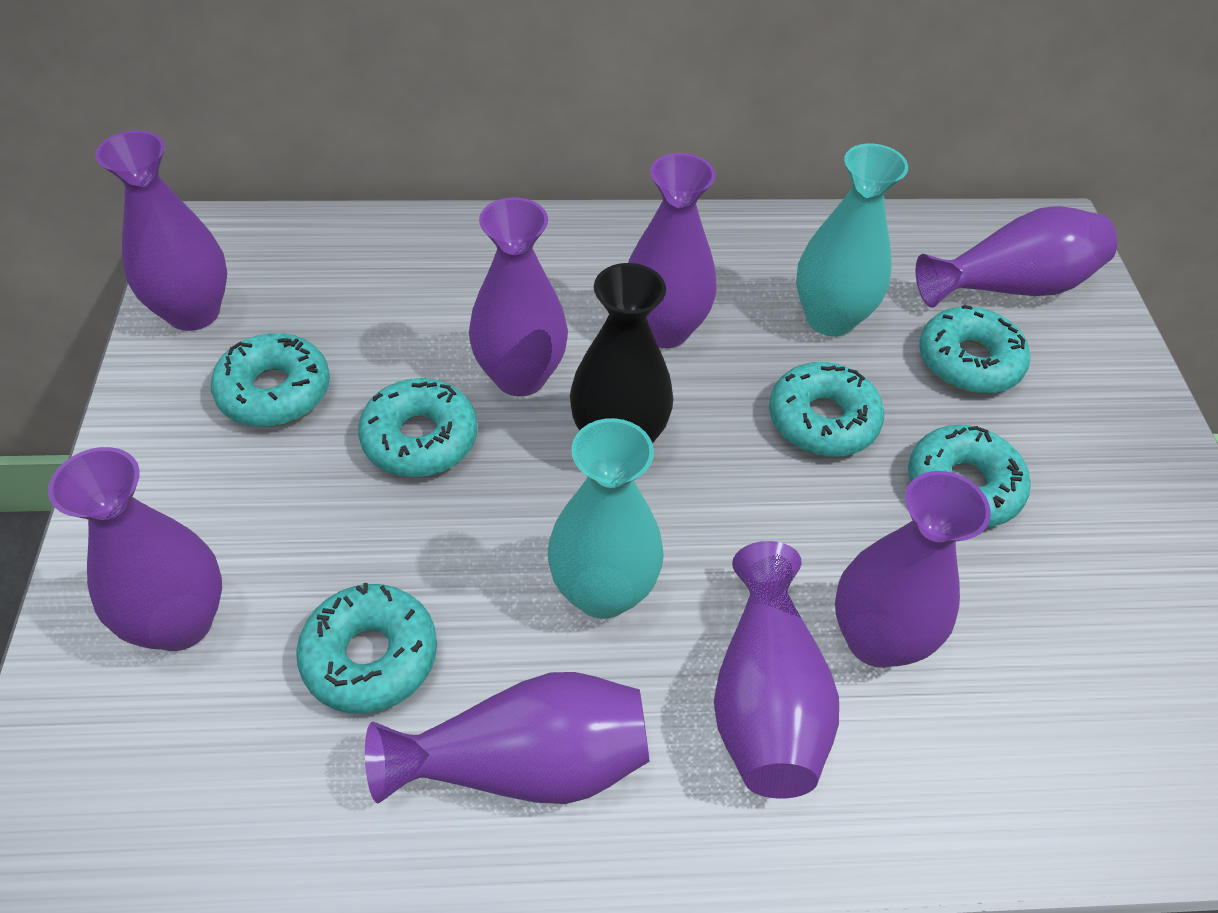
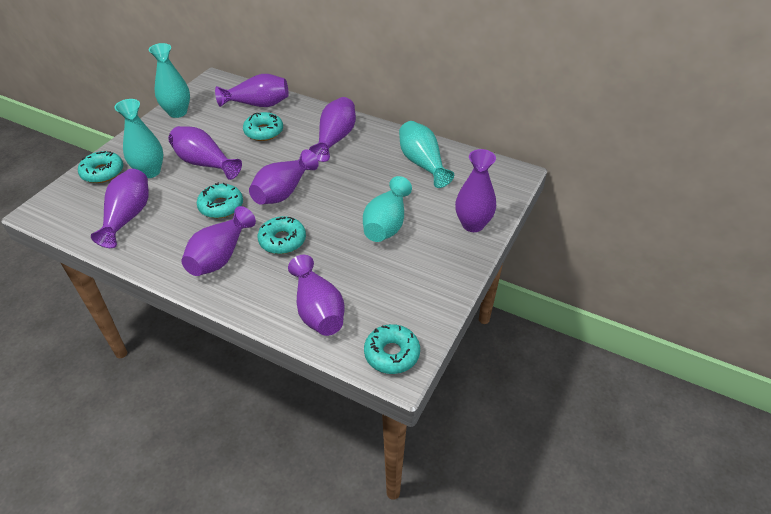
black vase: [570,263,673,443] = 1 -> none = 0
turquoise donut: [211,333,330,427] [296,583,437,714] [358,378,478,477] [769,362,884,457] [908,425,1031,527] [919,304,1030,394] = 6 -> [78,151,123,183] [197,182,243,218] [243,112,283,141] [258,216,306,254] [364,324,420,374] = 5
turquoise vase: [548,418,664,619] [796,144,908,336] = 2 -> [115,99,163,178] [149,43,190,118] [363,176,412,242] [399,121,454,188] = 4

